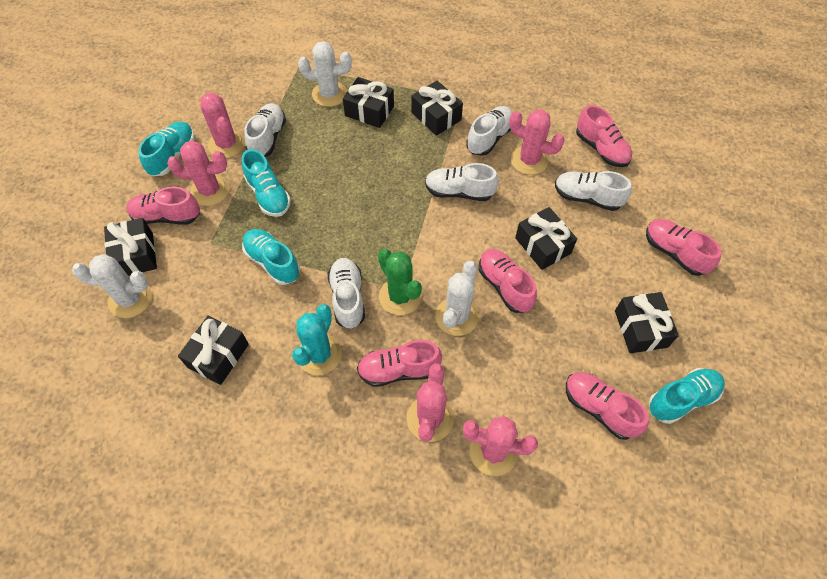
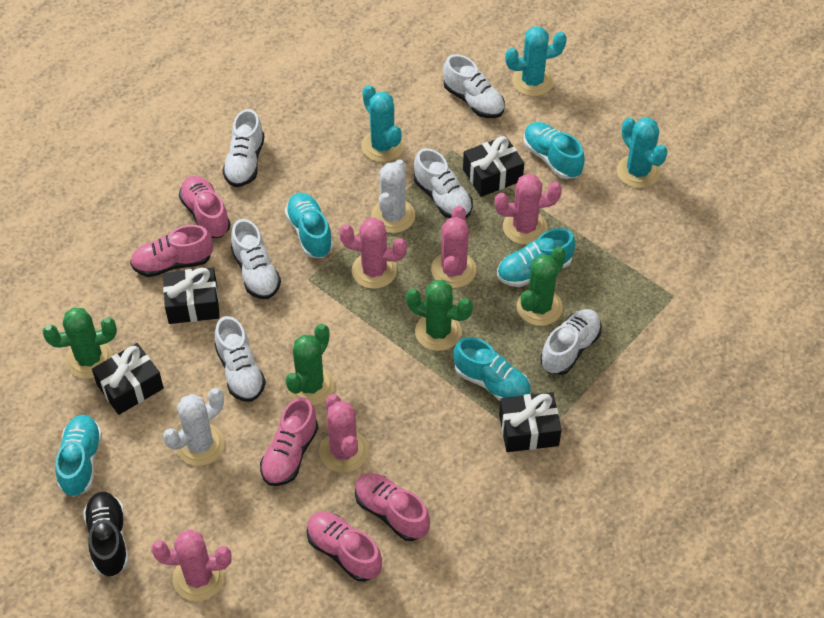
black gift: [104,218,157,276] [178,316,249,385] [343,77,394,128] [411,81,463,136] [515,207,577,270] [615,292,679,353] = 6 -> [92,343,164,415] [163,268,220,324] [463,136,524,197] [499,392,562,452] = 4
black shoe: none = 0 -> [83,492,129,577] = 1
green cactus: [378,249,422,315] = 1 -> [43,307,117,379] [286,324,335,406] [406,280,473,351] [517,247,566,326] = 4
pink shoe: [126,187,200,225] [357,340,442,387] [479,249,537,313] [566,372,649,440] [576,105,632,167] [646,219,721,276] = 6 -> [130,225,213,277] [179,176,231,238] [260,397,318,486] [307,512,382,582] [355,473,430,541] = 5
turquoise cactus: [292,304,342,375] = 1 -> [361,85,404,162] [505,26,567,97] [617,117,668,188] = 3
turquoise shoe: [139,122,195,176] [241,149,291,217] [242,229,300,285] [649,368,725,424] = 4 -> [55,415,102,497] [285,193,334,258] [453,337,531,401] [497,228,576,287] [523,122,585,179] = 5
white cactus: [72,254,152,318] [298,41,352,107] [435,261,479,336] = 3 -> [163,388,225,466] [371,159,415,233] = 2
white shoe: [244,103,286,157] [328,258,365,329] [425,163,499,201] [466,106,513,156] [555,171,632,211] = 5 -> [215,316,266,402] [222,109,265,187] [231,219,281,299] [414,148,473,219] [443,54,505,118] [540,309,602,375] = 6

